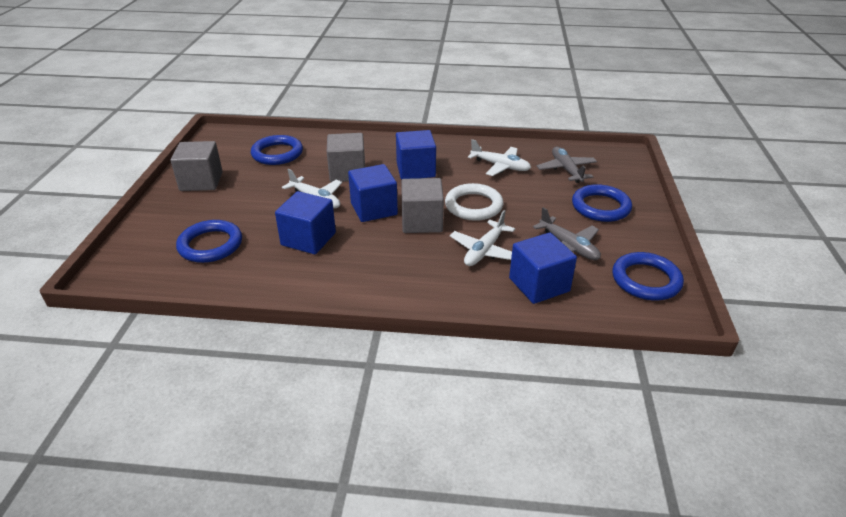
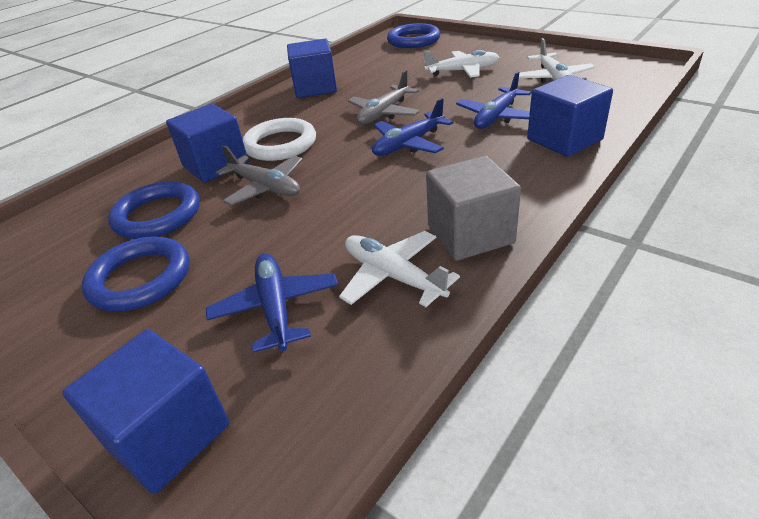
blue plane: none = 0 -> [206,253,338,353] [372,98,453,156] [456,71,531,129] = 3
blue ring: [176,220,242,263] [251,135,303,165] [572,184,632,222] [612,252,684,300] = 4 -> [82,236,190,311] [108,181,200,239] [387,23,440,48] = 3
grey cube: [170,141,223,191] [327,133,365,182] [401,178,444,233] = 3 -> [426,156,521,261] = 1

